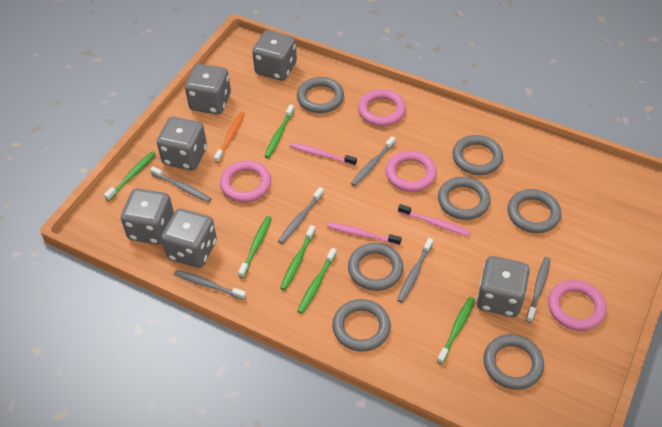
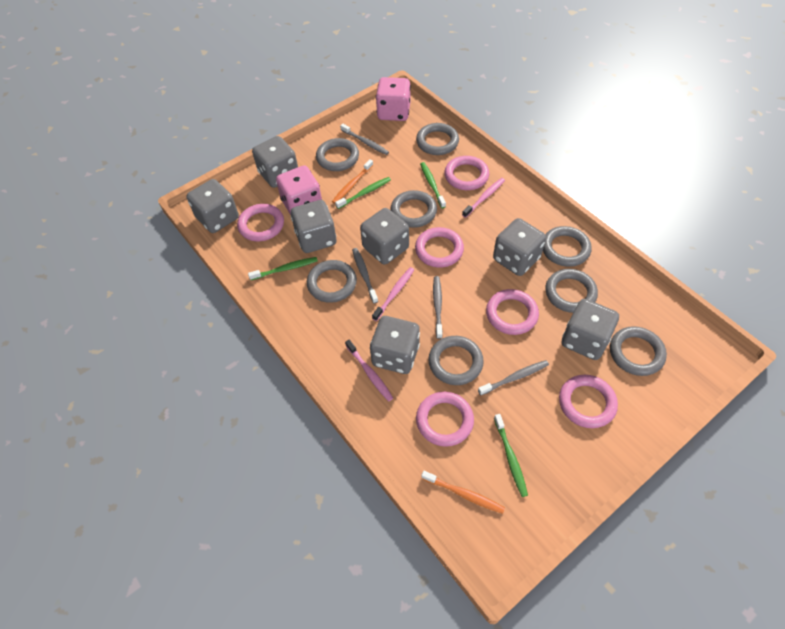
green toothbrush: [104,151,156,201] [238,216,272,278] [264,104,294,158] [280,225,316,290] [297,248,337,314] [437,297,475,364] = 6 -> [248,257,318,280] [335,177,391,209] [420,162,446,208] [494,414,528,497] = 4
grey dice: [121,189,174,245] [157,117,207,170] [161,209,217,268] [185,64,231,114] [252,30,297,81] [477,256,530,317] = 6 -> [186,179,239,233] [252,136,298,188] [291,200,336,253] [360,208,409,264] [370,316,420,374] [493,218,546,276] [562,299,619,360] = 7
grey ring: [297,77,344,113] [332,299,391,352] [348,243,403,291] [438,177,491,220] [452,135,503,175] [483,334,544,390] [508,189,561,233] = 7 -> [307,260,357,303] [316,138,359,171] [390,190,437,228] [416,123,459,155] [428,336,484,385] [543,226,592,267] [545,269,598,313] [610,326,667,376] = 8
grey toothbrush: [150,166,211,203] [174,270,246,300] [278,187,324,244] [351,136,396,186] [397,238,433,303] [526,257,551,323] = 6 -> [340,124,389,155] [352,248,378,304] [433,276,443,339] [478,360,549,396] = 4
orange toothbrush: [214,112,245,163] = 1 -> [332,159,373,204] [421,471,505,514] = 2
pink dice: none = 0 -> [276,165,322,215] [376,77,411,121] = 2
pink ring: [220,160,271,202] [358,89,406,126] [385,150,437,192] [548,280,607,331] = 4 -> [237,204,284,241] [415,227,464,268] [416,392,474,447] [444,156,489,190] [486,289,539,335] [559,375,618,428] = 6

